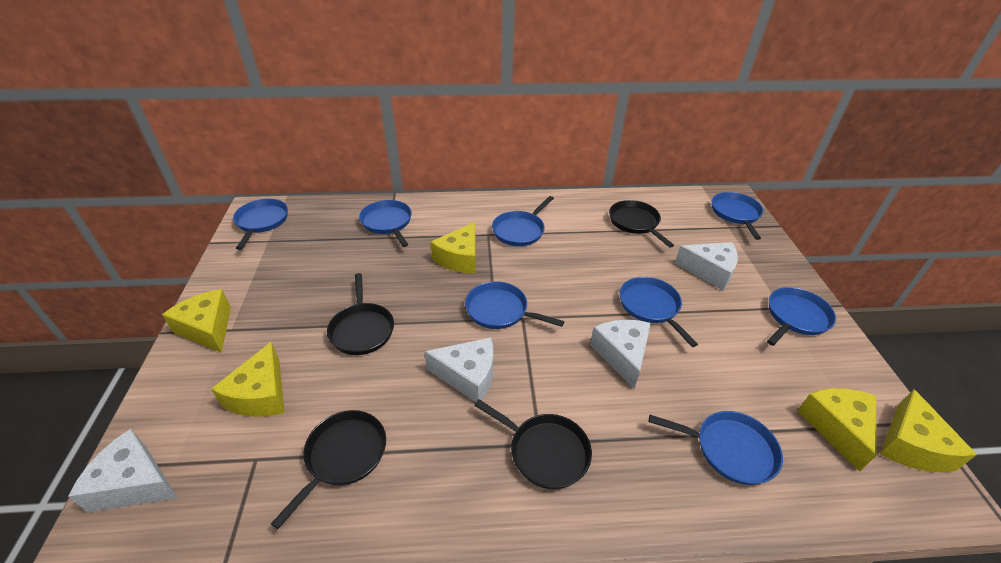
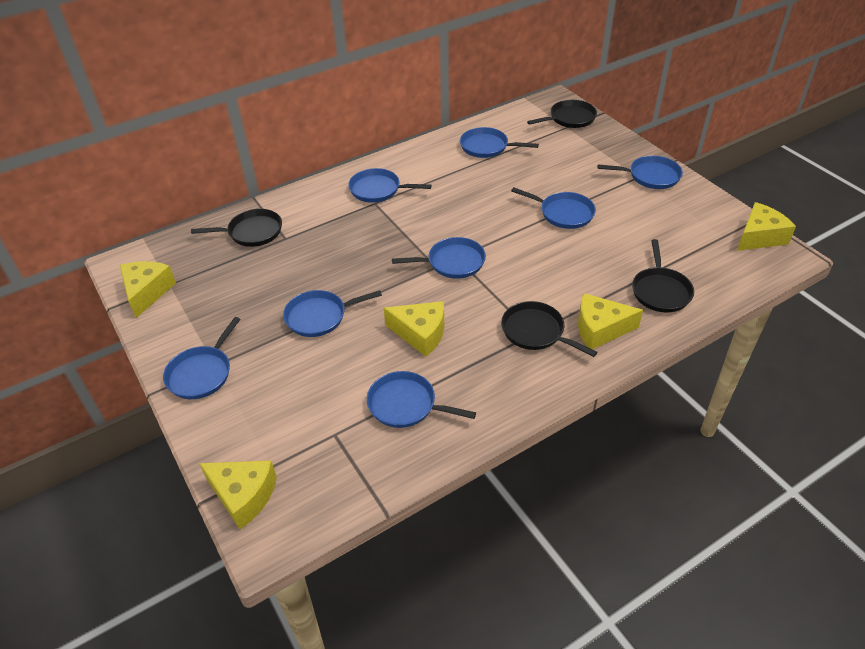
white cheese: [68,429,178,513] [424,337,493,402] [590,320,651,389] [675,242,738,290] = 4 -> none = 0

